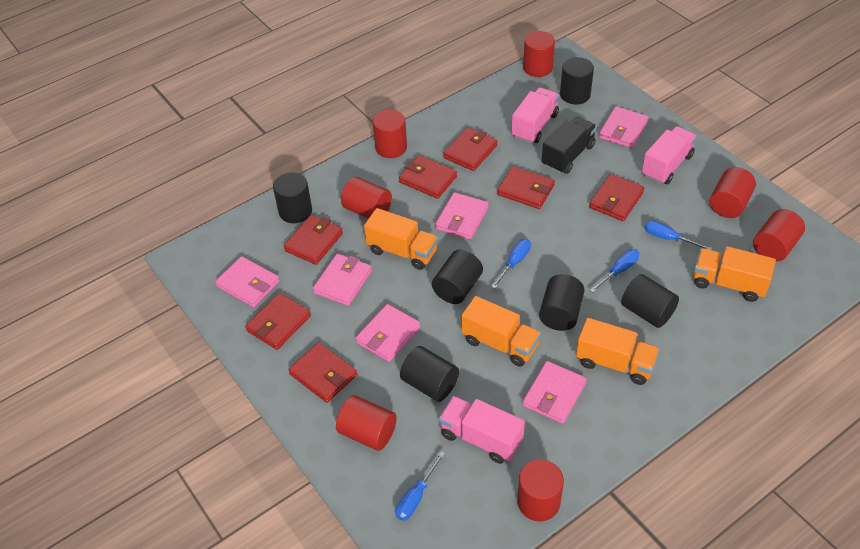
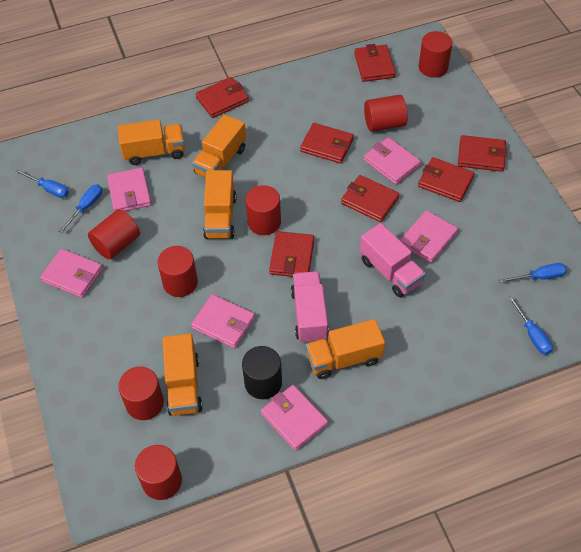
black cylinder: [273,172,312,223] [400,346,459,402] [432,250,483,304] [539,274,585,331] [560,57,594,104] [621,274,679,328] = 6 -> [242,346,282,399] = 1
black truck: [542,117,597,174] = 1 -> none = 0
orange truck: [364,208,438,270] [461,296,541,367] [576,318,660,385] [693,246,776,302] = 4 -> [118,120,185,165] [163,334,203,416] [192,114,246,178] [203,170,236,239] [306,319,385,379] = 5
pink truck: [439,396,525,464] [511,87,559,143] [642,126,697,184] = 3 -> [291,271,329,343] [360,223,426,297] = 2

